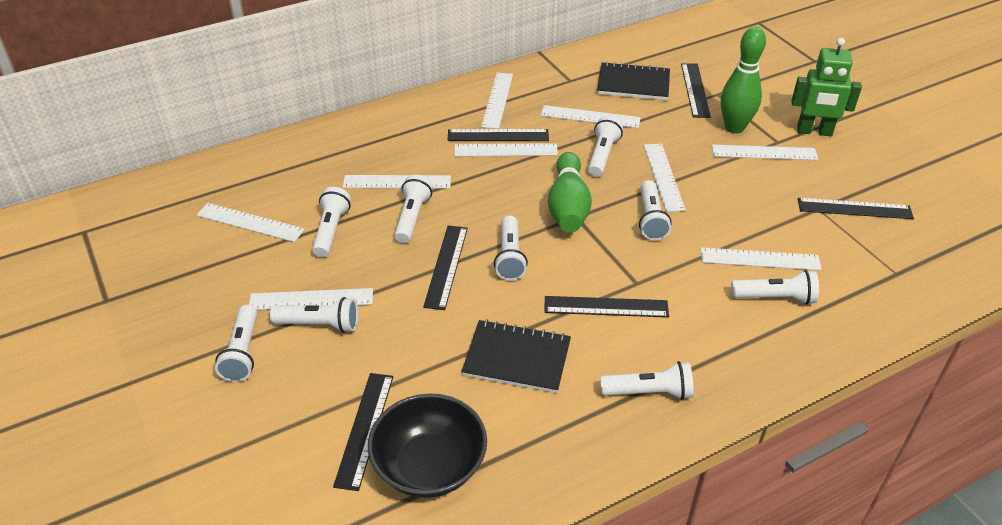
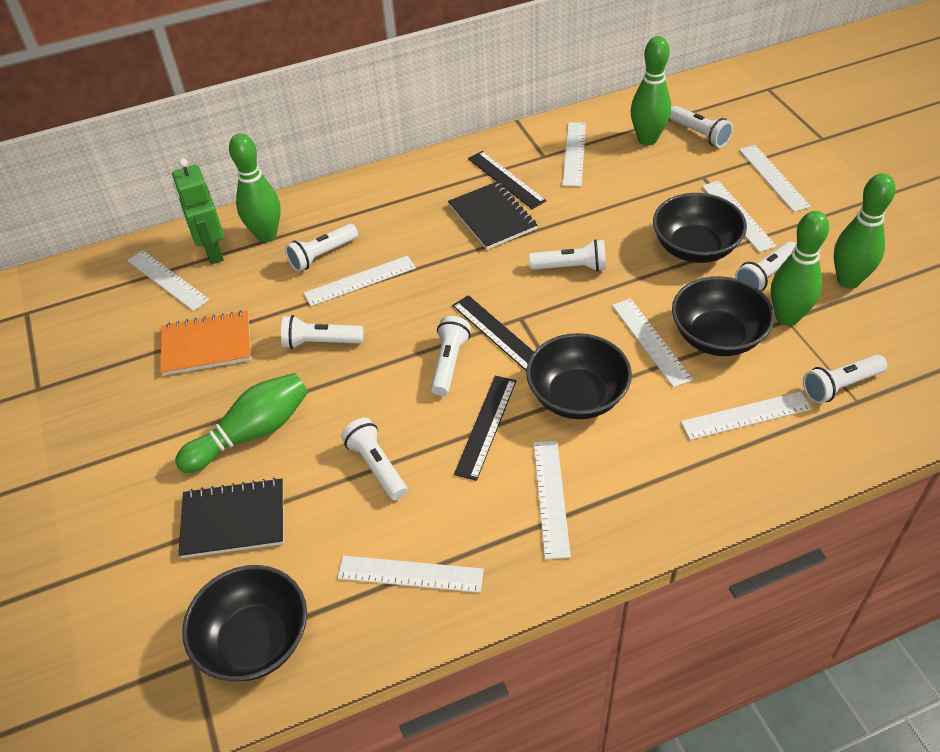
black bowl: [368,394,487,498] = 1 -> [182,565,307,681] [526,333,632,419] [653,193,747,263] [672,276,774,356] = 4
black ruler: [333,373,393,491] [423,226,468,310] [448,129,549,141] [544,296,669,317] [681,63,711,118] [798,198,914,219] = 6 -> [452,295,534,371] [454,376,516,481] [468,151,547,209] = 3
green bowling pin: [548,152,592,233] [721,27,766,134] = 2 -> [175,373,308,473] [229,133,281,242] [631,36,671,145] [771,211,829,326] [834,173,896,288] = 5
orange notebook: none = 0 -> [160,310,251,376] = 1
white flashlight: [215,305,257,382] [270,297,358,333] [312,187,351,257] [394,175,433,243] [494,216,528,281] [588,116,623,177] [600,361,693,400] [639,180,672,241] [731,270,819,305] = 9 -> [281,315,363,349] [285,224,358,272] [341,418,407,500] [431,316,471,396] [529,239,606,272] [669,106,733,148] [735,241,796,291] [803,354,887,404] = 8

